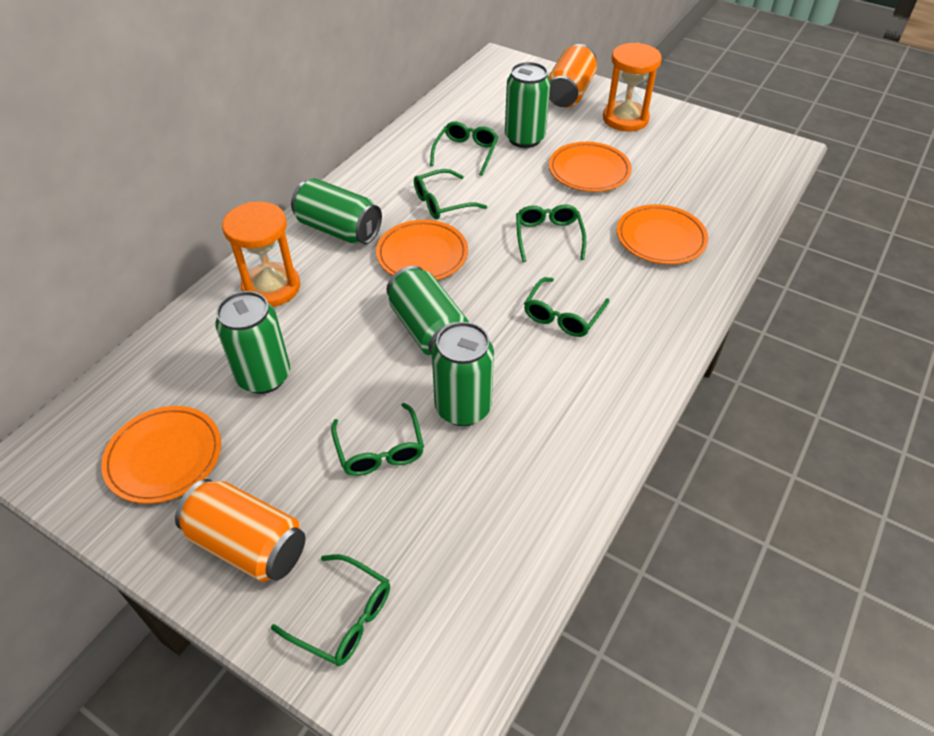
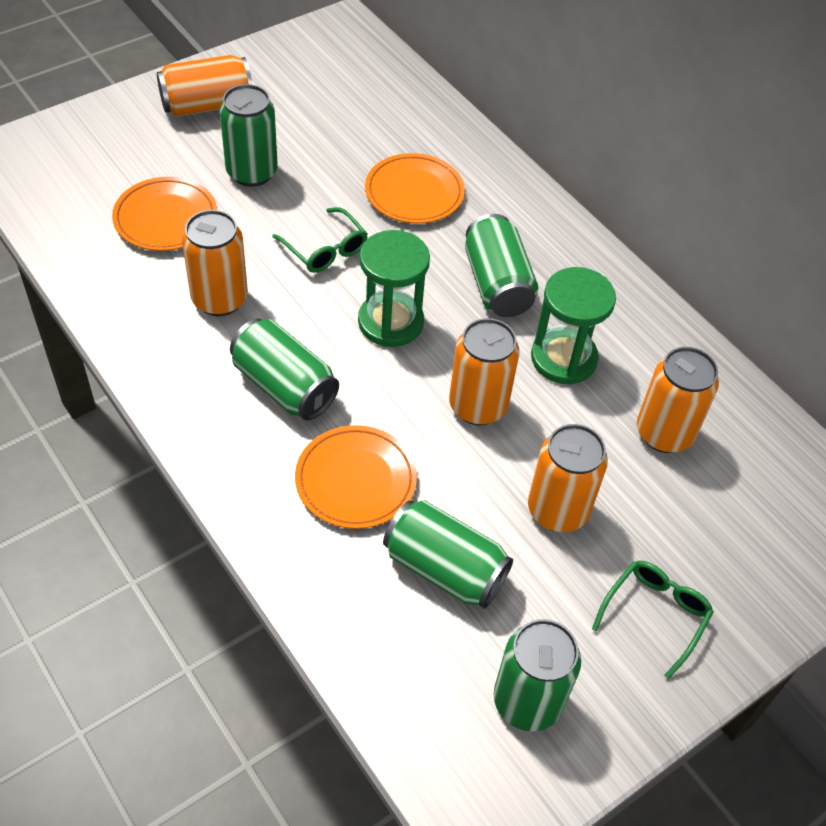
green glasses: [271,554,390,666] [331,403,424,476] [414,169,487,219] [430,121,498,176] [516,204,586,262] [524,277,609,337] = 6 -> [272,207,368,273] [592,561,714,679] = 2
green hourglass: none = 0 -> [358,230,430,347] [531,267,616,385] = 2
orange can: [175,479,305,582] [548,44,597,107] = 2 -> [157,55,253,117] [182,210,248,316] [449,318,519,425] [528,424,608,532] [637,347,719,453] = 5
orange hourglass: [222,202,300,307] [603,43,662,132] = 2 -> none = 0
orange plate: [101,406,221,504] [376,220,468,280] [549,142,632,192] [617,204,708,264] = 4 -> [112,177,217,251] [295,425,417,529] [365,153,465,223] = 3

